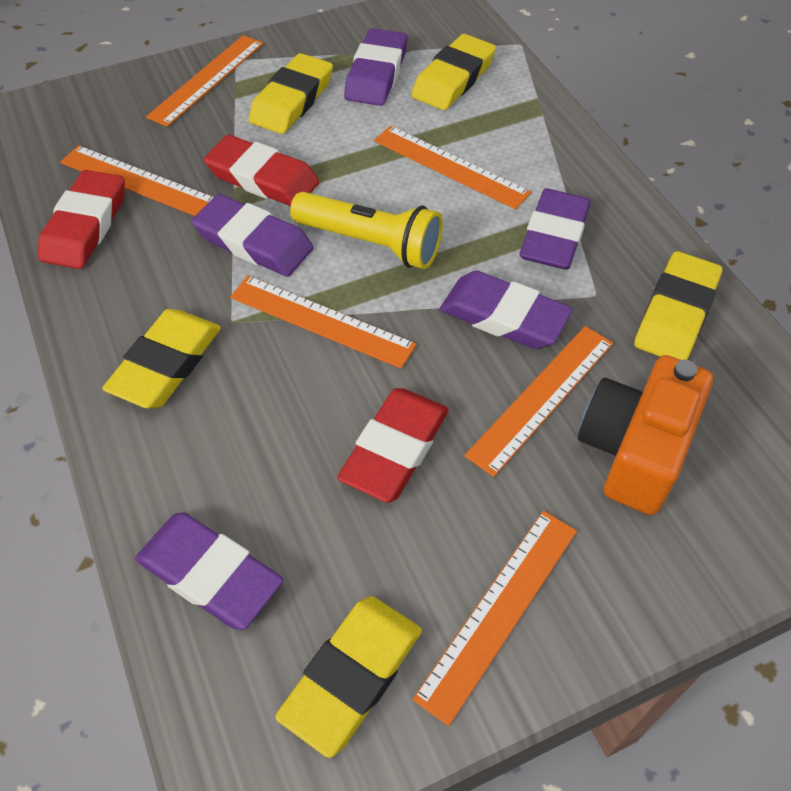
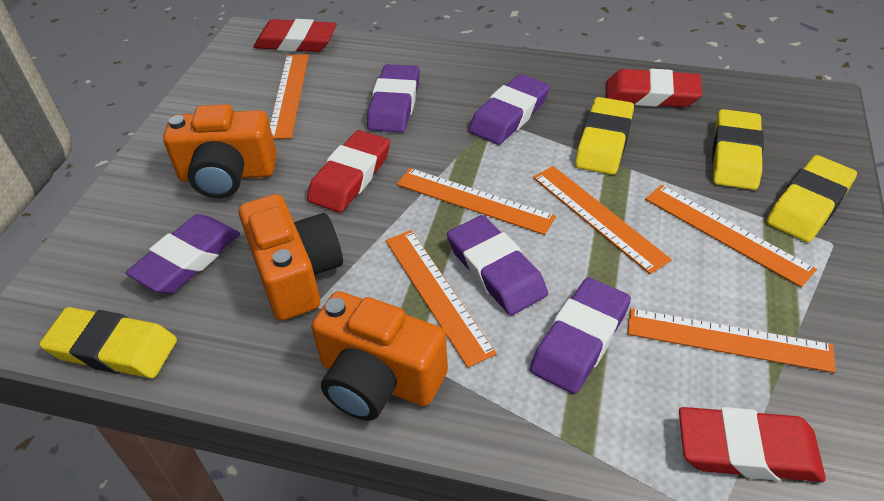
orange camera: [578,355,713,515] = 1 -> [163,104,277,198] [238,194,343,321] [312,291,448,421] = 3
red eraser: [38,170,125,269] [204,135,319,206] [337,388,449,503] = 3 -> [254,19,337,52] [307,130,390,213] [606,69,702,107] [679,407,826,482] = 4
yellow eraser: [102,309,221,409] [249,53,333,134] [276,596,422,758] [411,34,496,110] [634,251,722,360] = 5 -> [39,307,177,378] [575,97,634,175] [712,109,764,190] [767,155,857,242] = 4
yellow flashlight: [290,192,443,269] = 1 -> none = 0

